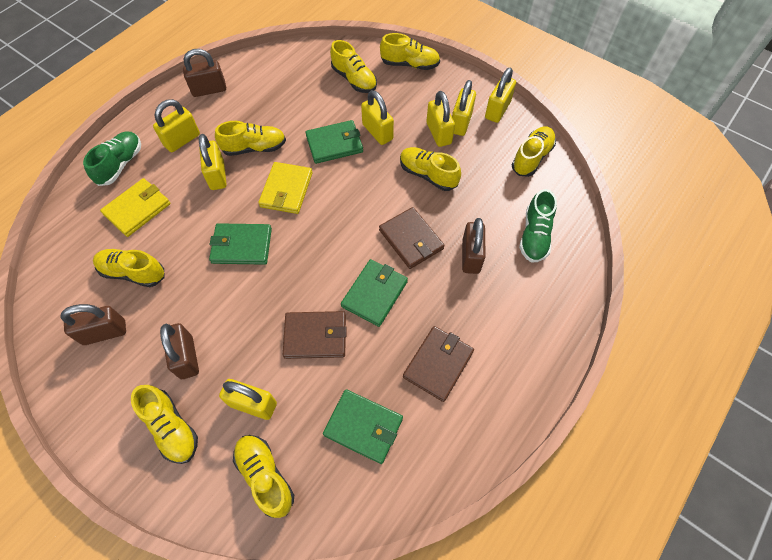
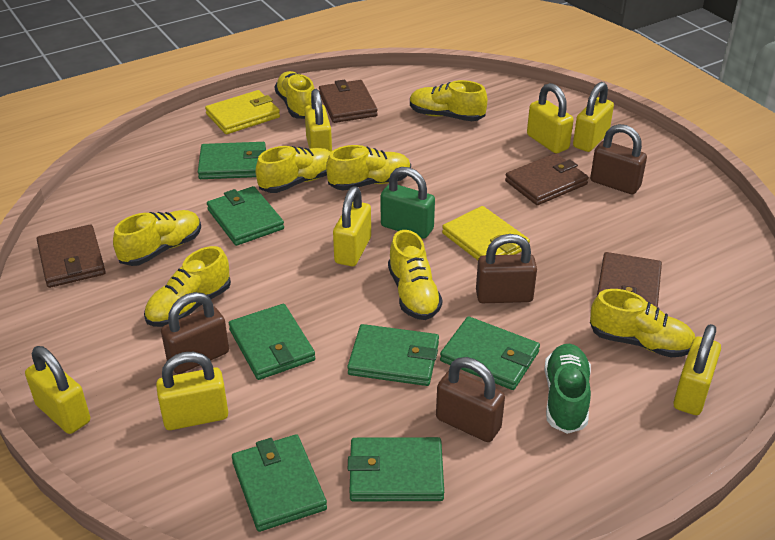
brown wallet: [283,311,347,359] [379,207,445,269] [403,326,474,402] = 3 -> [37,225,106,288] [319,80,378,123] [505,153,589,205] [597,252,662,307] = 4
green padlock: none = 0 -> [381,167,435,239] = 1
green shoe: [83,131,141,186] [519,189,557,263] = 2 -> [544,344,591,434] = 1
green wallet: [209,223,272,265] [305,120,363,164] [323,389,403,464] [341,259,408,327] = 4 -> [198,142,266,179] [207,186,284,246] [229,304,316,380] [232,434,327,532] [347,324,439,386] [348,437,444,502] [440,316,540,390] = 7

